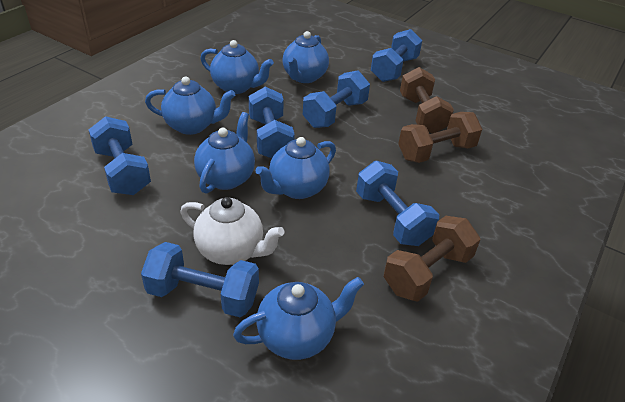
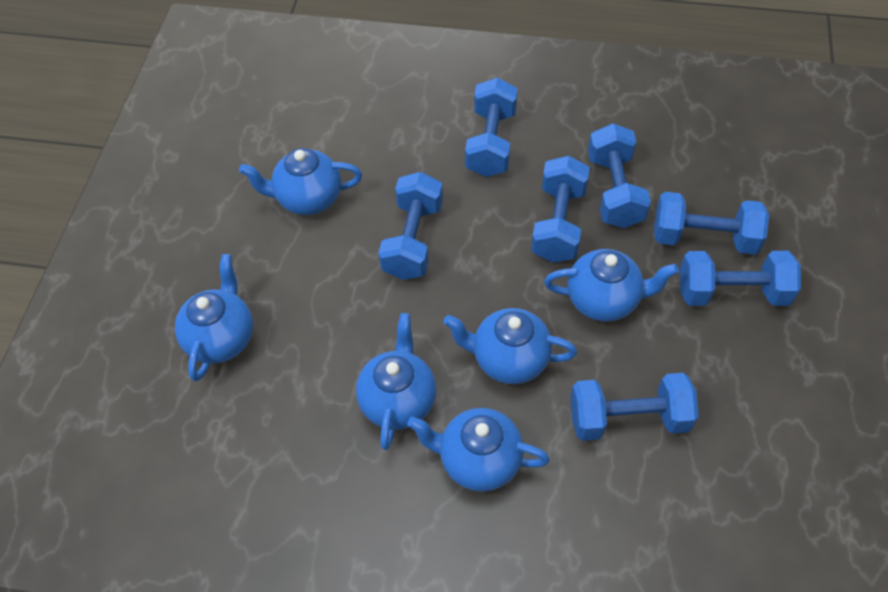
blue dumbbell: [88,116,151,195] [141,242,259,317] [249,87,295,158] [303,70,370,128] [356,161,439,246] [371,29,422,82] = 6 -> [378,172,443,280] [465,78,518,177] [531,156,590,263] [570,373,699,441] [588,123,651,228] [654,192,769,254] [680,251,801,306] = 7
brown dumbbell: [384,216,481,302] [398,112,482,163] [400,67,454,134] = 3 -> none = 0
white teapot: [180,197,284,265] = 1 -> none = 0

